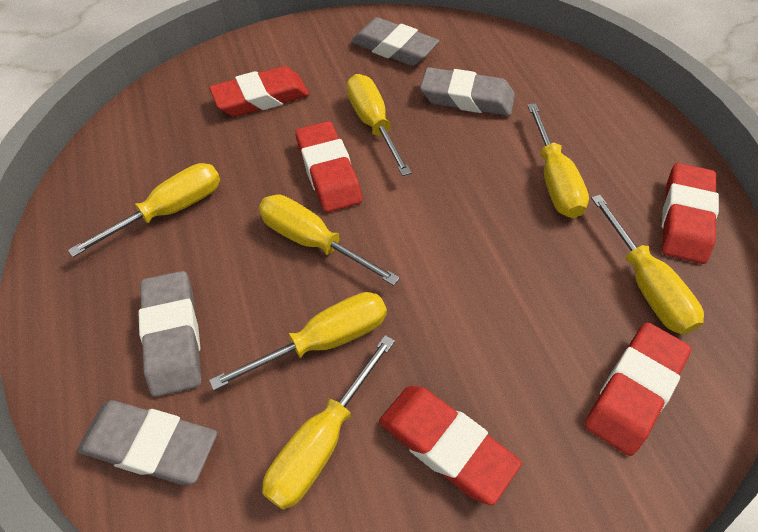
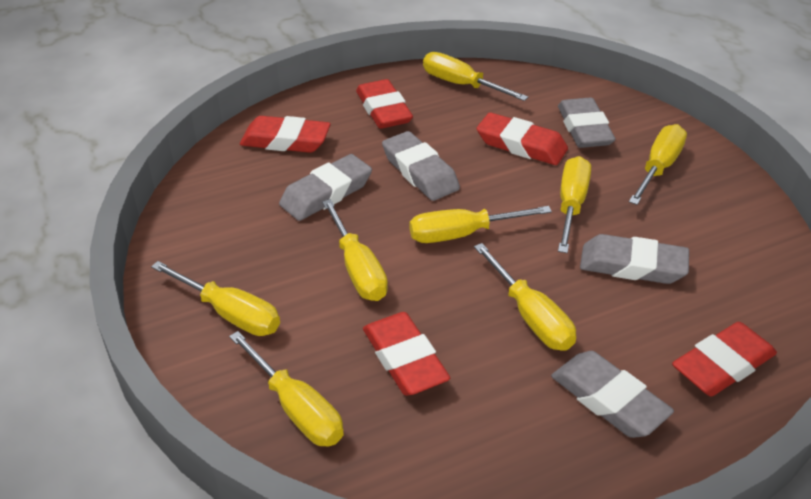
grey eraser: [77,400,217,485] [138,271,201,397] [351,17,439,66] [420,67,515,116] = 4 -> [279,154,372,221] [382,131,460,201] [551,351,674,438] [558,98,616,148] [580,234,689,284] = 5
yellow screwdriver: [68,163,220,257] [209,292,387,391] [259,195,400,286] [262,335,395,510] [347,74,412,176] [527,103,589,218] [591,195,704,334] = 7 -> [151,261,280,336] [229,331,344,447] [322,199,388,301] [409,206,552,243] [423,52,528,101] [474,243,576,351] [558,156,591,253] [629,124,687,205] = 8

